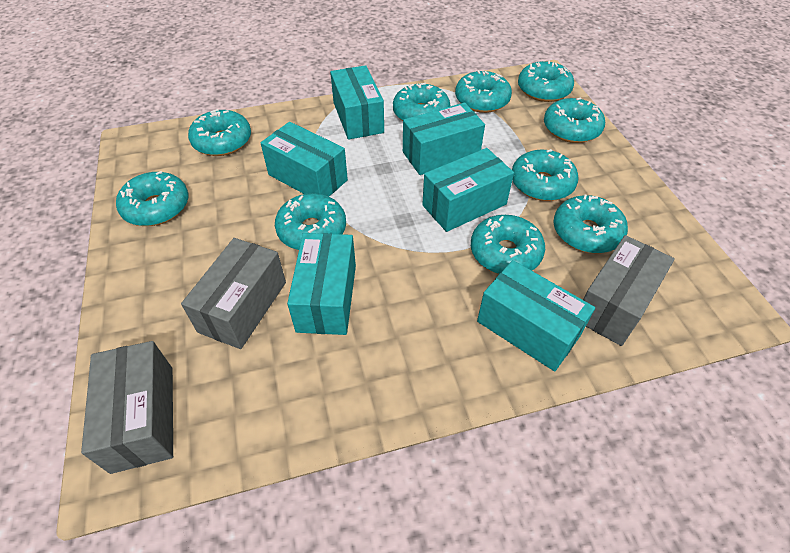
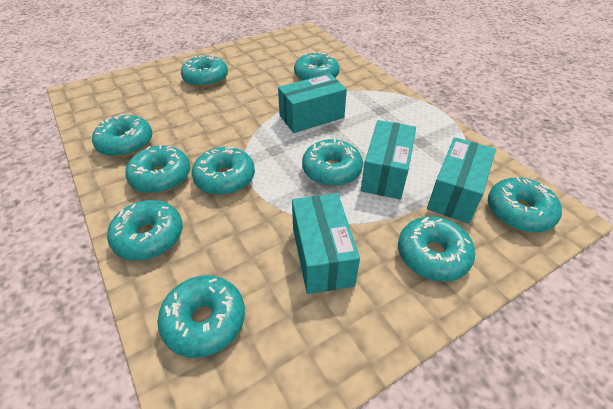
grey box: [81,341,173,474] [181,238,286,349] [583,235,675,346] = 3 -> none = 0
turquoise box: [261,122,348,196] [287,233,356,335] [330,65,384,140] [403,103,485,175] [422,148,514,232] [477,260,595,371] = 6 -> [278,74,347,133] [292,193,360,294] [361,120,416,199] [427,137,496,224] = 4

